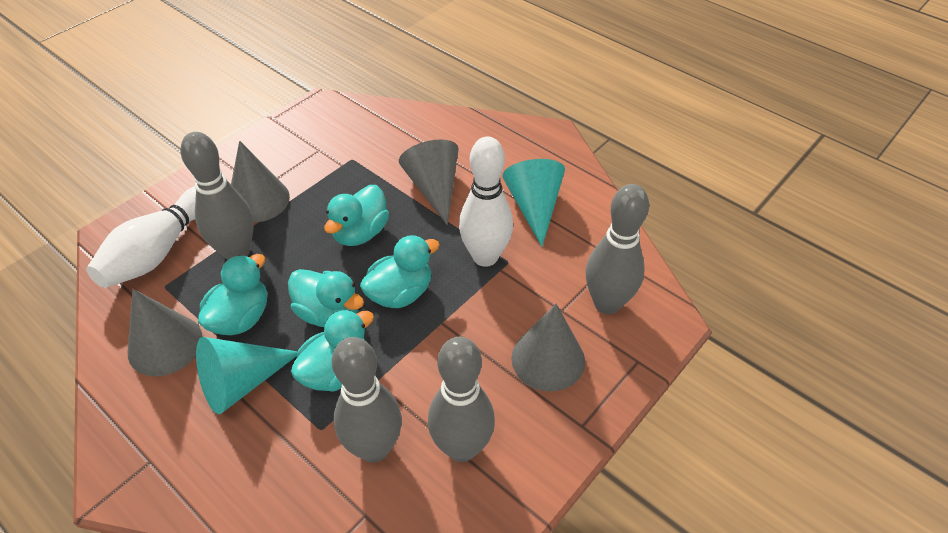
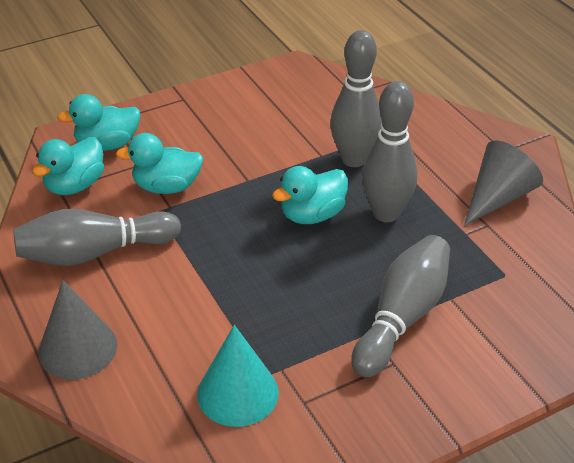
grey cone: [128,289,202,376] [231,141,290,223] [399,140,459,225] [511,304,585,392] = 4 -> [38,280,117,379] [464,141,543,226] = 2
turquoise cone: [196,337,298,414] [502,159,565,247] = 2 -> [197,325,279,427] = 1
turquoise duck: [198,254,267,335] [288,269,364,327] [291,309,374,392] [324,185,389,246] [360,235,440,308] = 5 -> [32,137,104,195] [57,94,140,151] [116,133,203,194] [272,166,348,224] = 4
white bowling pin: [86,186,196,288] [459,137,513,267] = 2 -> none = 0

